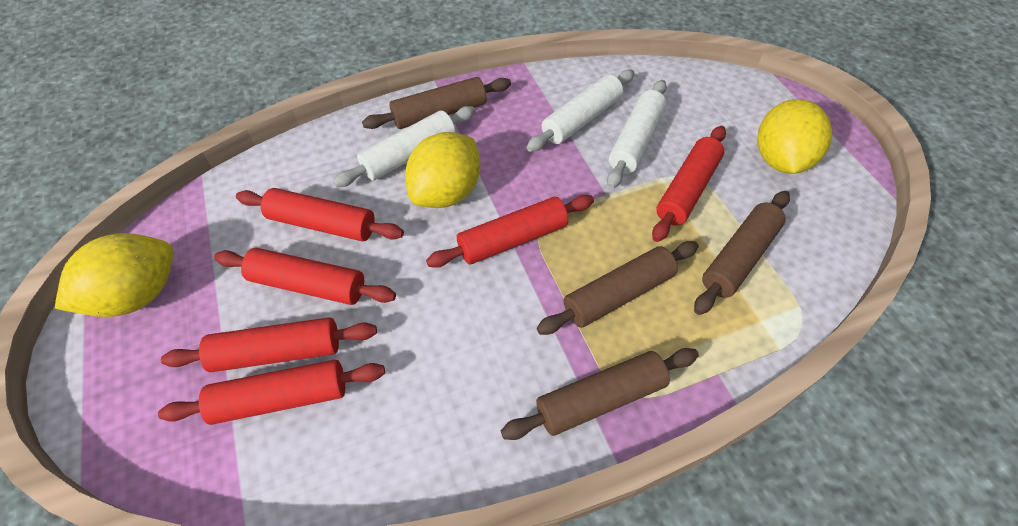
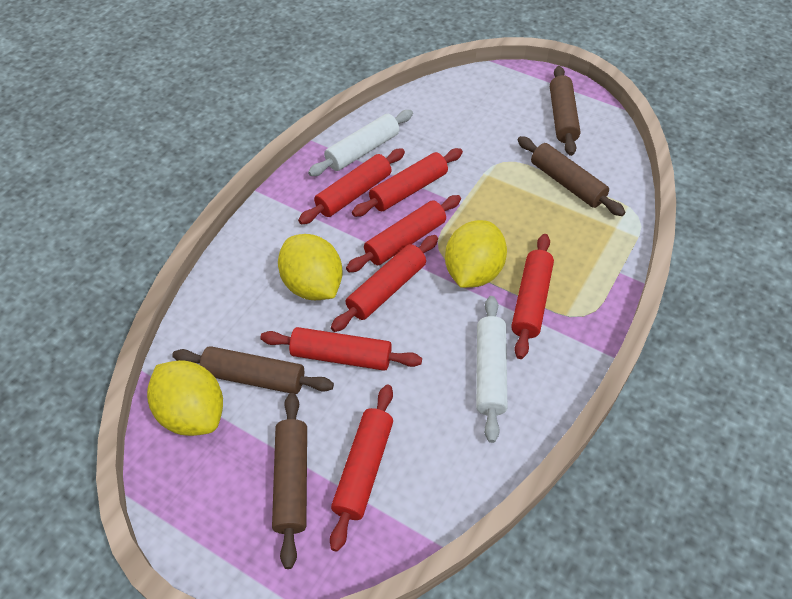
red rolling pin: [158,360,385,425] [161,317,377,372] [214,248,396,305] [236,188,404,241] [426,195,594,268] [652,126,726,242] = 6 -> [260,327,422,371] [298,148,405,224] [330,385,393,552] [331,235,438,332] [346,195,461,273] [352,148,463,217] [511,234,554,359] = 7
white rolling pin: [333,106,475,187] [527,70,634,152] [607,80,667,189] = 3 -> [308,110,413,176] [476,296,507,443] = 2

